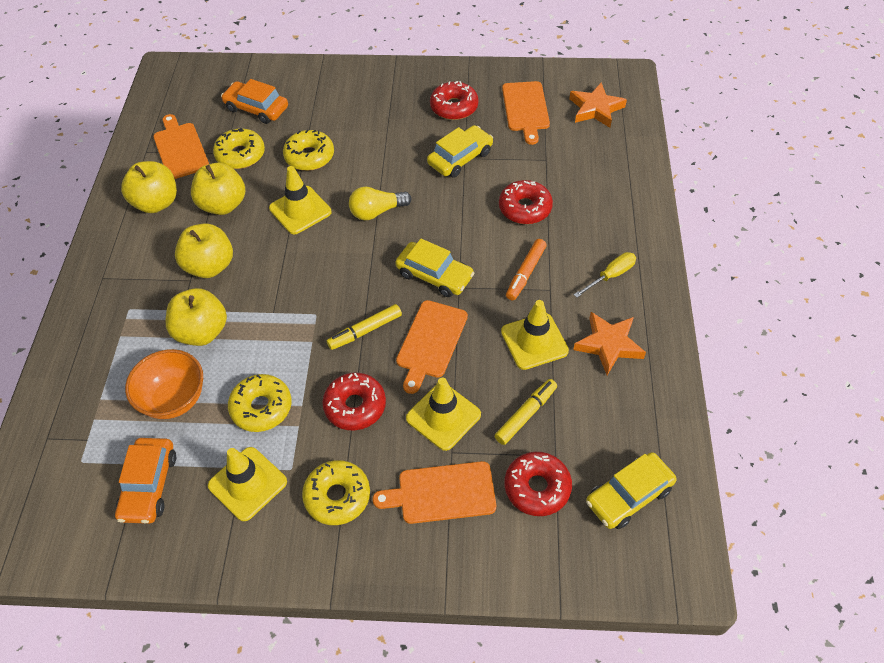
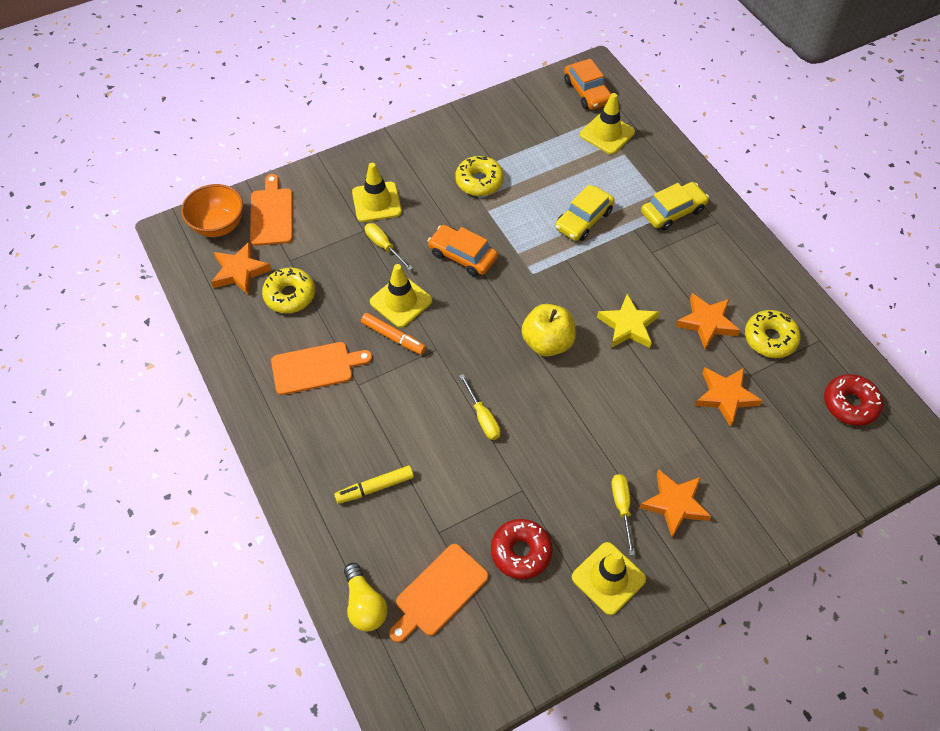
orange cutting board: [153,114,209,179] [372,461,496,524] [396,300,468,394] [502,81,550,145] = 4 -> [250,174,293,246] [271,342,372,395] [389,544,489,643] = 3
orange star: [569,83,627,128] [573,312,646,375] = 2 -> [211,241,271,295] [640,469,712,537] [675,293,740,349] [695,368,763,427] = 4
red donut: [322,373,386,430] [430,81,479,120] [499,180,553,224] [505,452,572,516] = 4 -> [491,519,553,579] [824,374,883,426] = 2
yellow apple: [121,161,177,213] [165,288,227,346] [175,223,233,278] [191,163,245,215] = 4 -> [521,304,576,357] = 1
yellow car: [395,239,474,297] [427,125,493,178] [586,452,677,529] = 3 -> [555,185,615,241] [641,182,709,230] = 2
yellow donut: [213,128,265,169] [228,374,292,432] [283,129,334,171] [302,460,370,525] = 4 -> [262,268,315,313] [455,156,504,196] [745,310,800,358] = 3
yellow marker: [327,304,402,350] [495,379,557,445] = 2 -> [334,465,414,504] = 1
yellow screwdriver: [574,252,636,298] = 1 -> [365,223,413,271] [460,374,500,440] [612,474,635,555] = 3
yellow star: none = 0 -> [597,294,660,348] = 1

